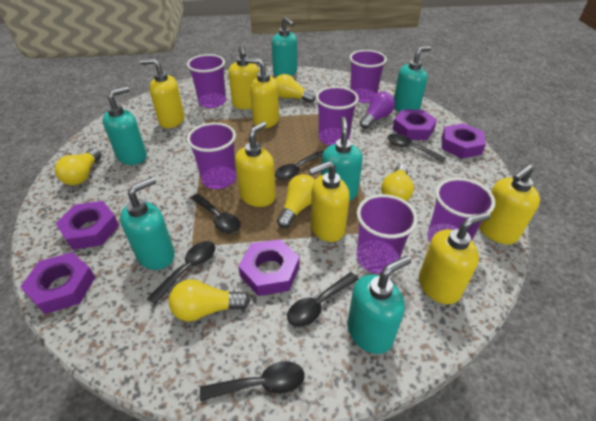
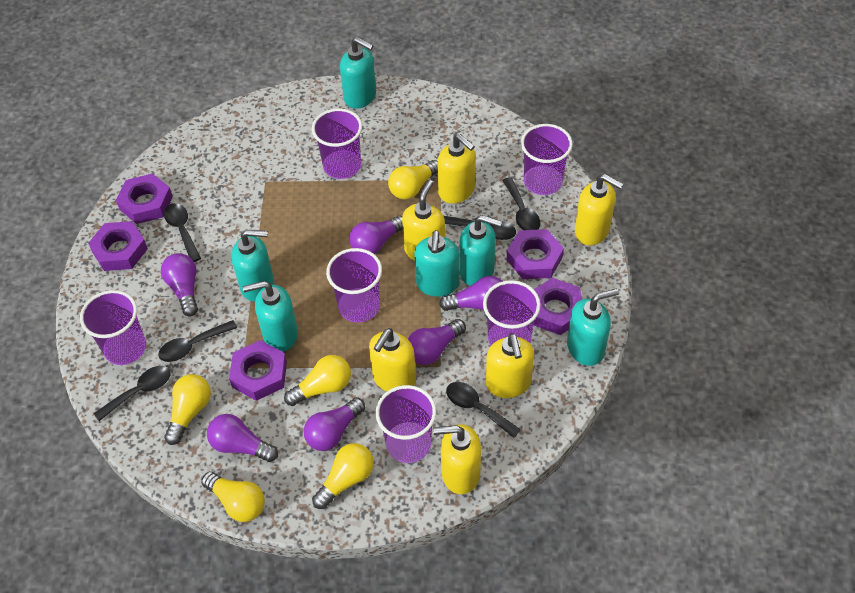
purple light bulb: [360,92,395,129] = 1 -> [161,253,198,316] [207,414,278,462] [304,397,365,451] [349,216,403,254] [408,319,466,365] [439,276,503,311] = 6
yellow soap dispenser: [140,59,185,128] [228,45,259,109] [235,121,276,207] [246,58,279,128] [309,161,350,242] [419,212,491,304] [479,164,540,244] = 7 -> [369,328,416,392] [402,180,445,261] [433,424,481,494] [437,134,476,204] [486,333,534,398] [575,174,623,245] = 6

